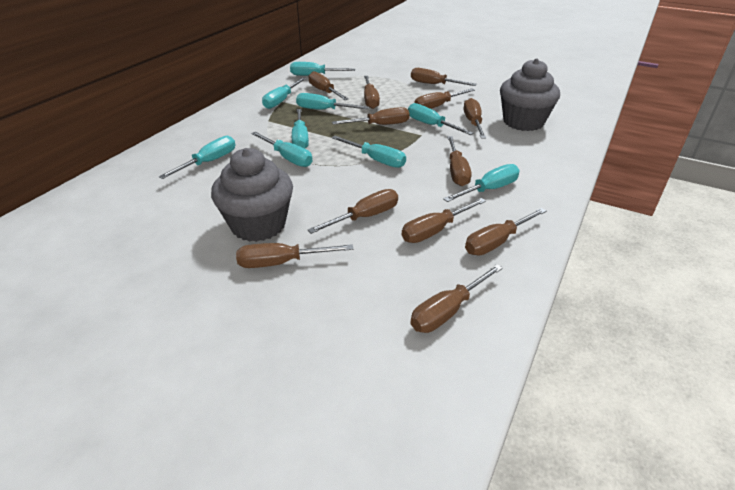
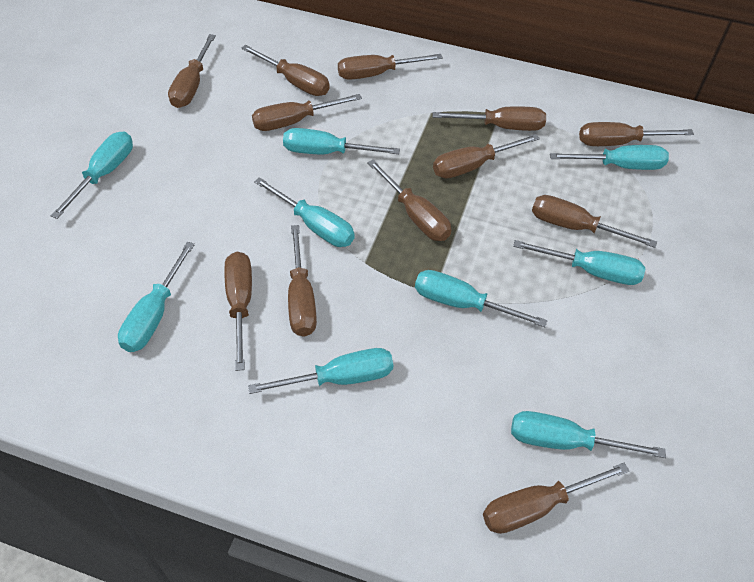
grey cupcake: [211,148,293,242] [500,58,560,131] = 2 -> none = 0

